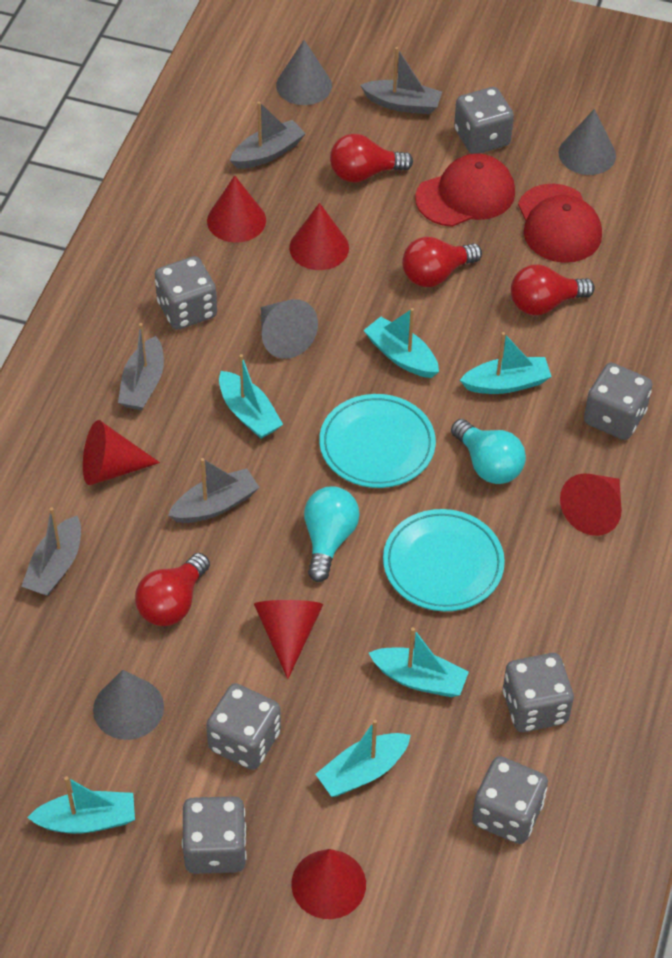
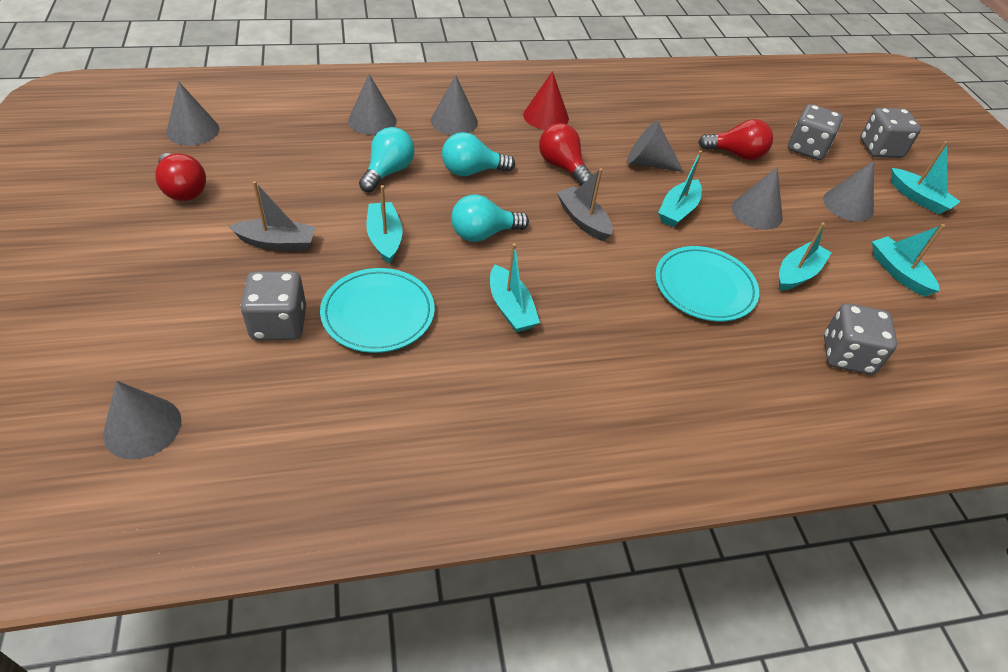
grey boat: [21,507,81,596] [118,323,164,410] [168,458,260,523] [230,102,306,169] [360,47,442,114] = 5 -> [229,181,316,251] [557,168,613,241] = 2
grey cone: [93,670,164,740] [261,299,318,359] [276,40,332,105] [558,109,616,175] = 4 -> [103,381,182,459] [166,81,219,146] [348,74,397,135] [431,75,478,135] [627,121,684,172] [731,167,783,230] [823,161,874,222] = 7
grey dice: [155,256,217,330] [182,796,247,874] [206,683,281,770] [454,87,514,154] [472,756,548,844] [503,653,574,732] [584,363,652,440] = 7 -> [240,271,306,340] [788,104,843,160] [824,303,897,375] [860,108,921,158] = 4
red cap: [415,153,515,227] [518,184,602,263] = 2 -> none = 0
red cone: [83,420,160,485] [207,175,266,243] [254,600,323,679] [289,203,349,270] [291,849,366,919] [560,473,622,536] = 6 -> [523,71,569,130] = 1
red light bulb: [135,553,210,626] [330,134,413,182] [402,237,482,287] [511,264,595,315] = 4 -> [155,153,206,201] [539,123,593,186] [698,119,773,160] = 3
turquoise light bulb: [304,487,360,582] [451,419,526,484] = 2 -> [359,127,415,192] [442,132,515,176] [451,194,529,242] = 3

